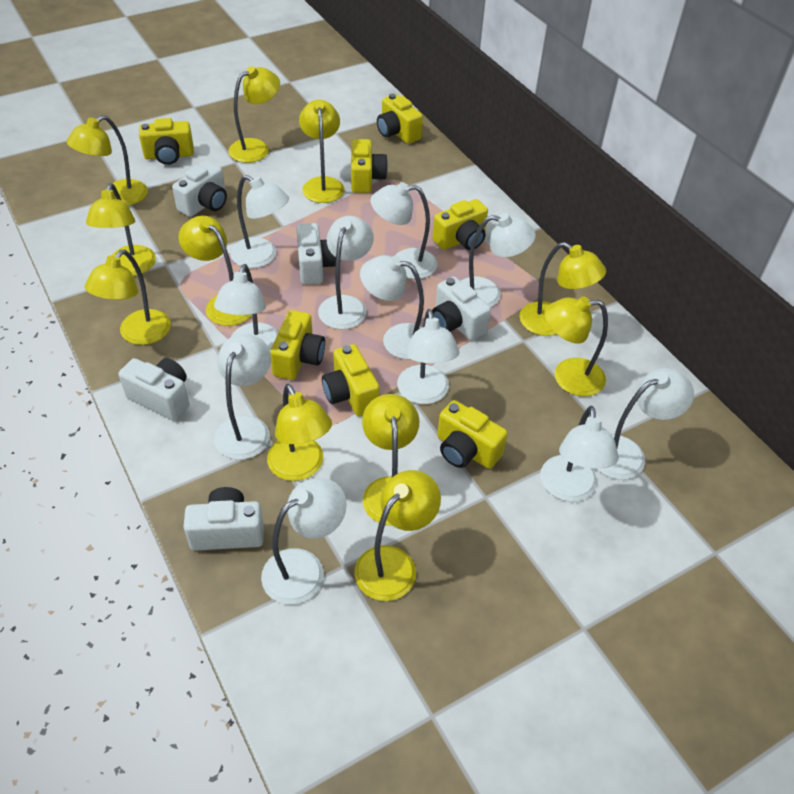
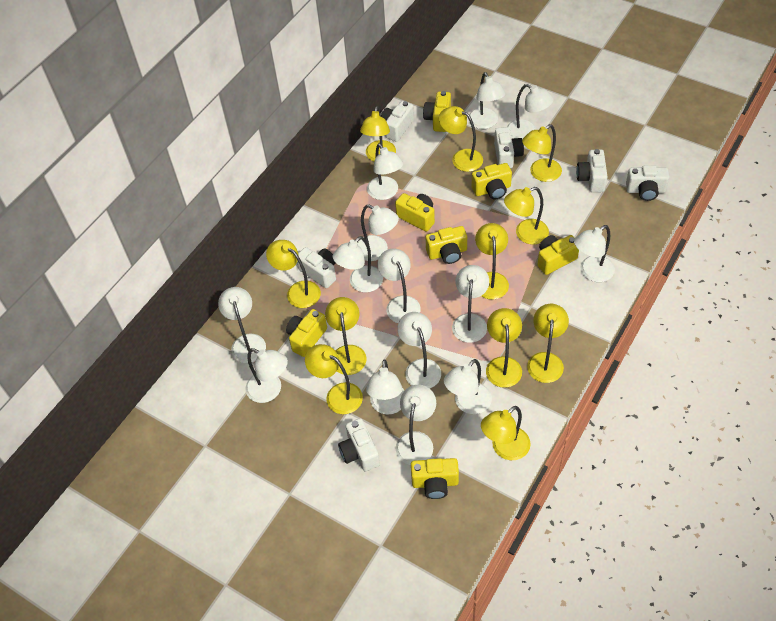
white camera: [118,358,189,421] [172,162,227,217] [184,487,264,551] [296,223,336,285] [432,277,491,341] = 5 -> [297,247,336,288] [338,418,380,471] [381,101,414,142] [494,127,524,168] [576,149,608,192] [626,165,669,201] = 6
white lamp: [214,264,279,350] [214,334,271,460] [230,175,289,268] [261,478,347,604] [318,216,374,329] [360,255,424,360] [370,182,438,279] [397,309,459,404] [461,213,536,308] [540,406,619,502] [597,368,694,480] = 11 -> [218,287,266,363] [246,348,288,403] [333,236,383,293] [357,204,399,261] [366,359,405,415] [367,143,403,200] [378,249,421,323] [396,385,436,465] [397,312,441,389] [444,359,492,414] [452,265,489,343] [468,72,506,129] [507,84,554,139] [574,225,615,282] = 14

